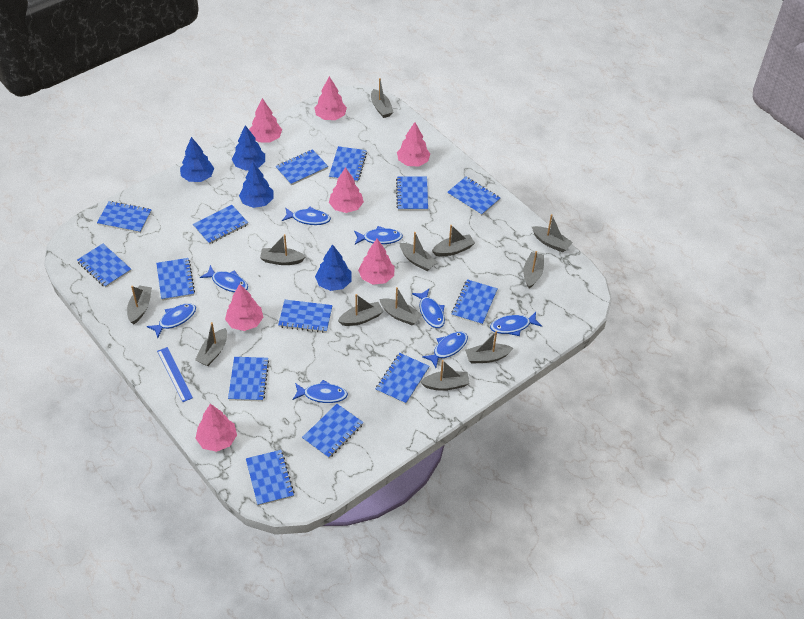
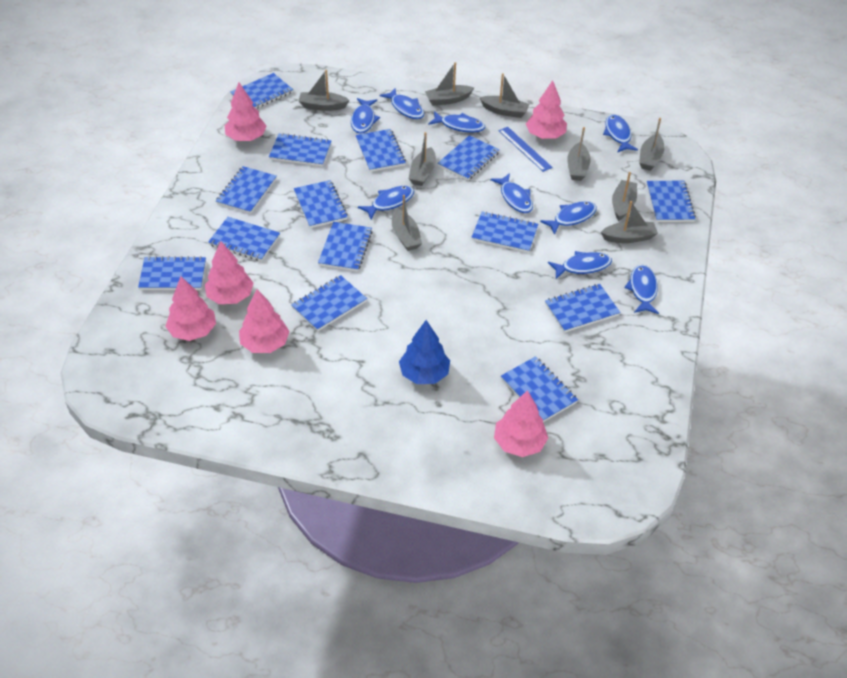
blue fish: [147,303,196,338] [200,265,248,292] [282,207,331,225] [292,380,348,403] [354,226,403,244] [412,289,445,328] [422,331,468,368] [490,312,542,336] = 8 -> [351,98,380,134] [358,186,414,219] [379,88,424,119] [428,111,485,133] [490,173,533,213] [540,201,597,235] [548,251,612,279] [603,114,638,153] [624,265,659,314] = 9
blue tree: [180,137,214,182] [232,125,265,170] [239,162,273,208] [315,244,351,291] = 4 -> [399,320,450,384] = 1
grey boat: [127,286,152,324] [195,322,227,366] [260,234,306,265] [338,294,384,326] [371,78,394,118] [379,287,422,326] [399,232,437,271] [420,360,470,391] [432,225,475,256] [465,331,513,364] [523,251,544,288] [532,214,573,252] = 12 -> [299,70,350,111] [392,195,422,251] [409,132,436,186] [425,62,474,106] [480,73,530,118] [567,127,591,181] [601,201,658,243] [612,172,637,221] [639,118,665,171] = 9
pink tree: [195,404,237,452] [225,284,263,331] [249,98,282,143] [314,76,347,120] [329,167,364,213] [358,239,395,285] [397,122,430,166] = 7 -> [166,276,216,341] [205,241,253,304] [225,83,267,141] [239,289,290,353] [494,390,548,457] [526,80,567,139] = 6

